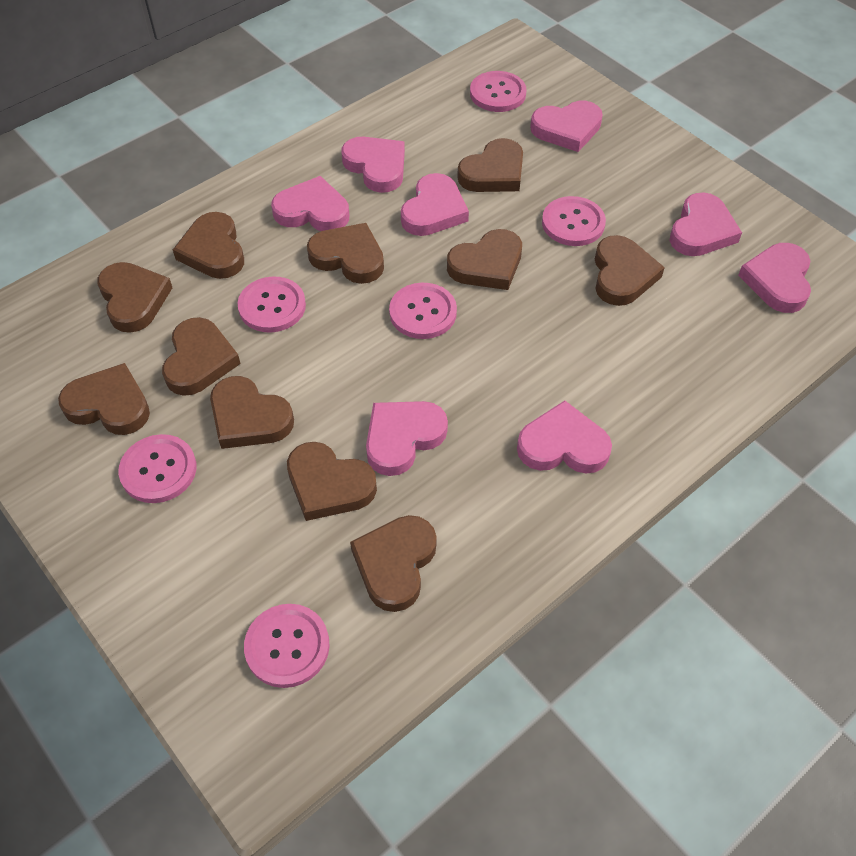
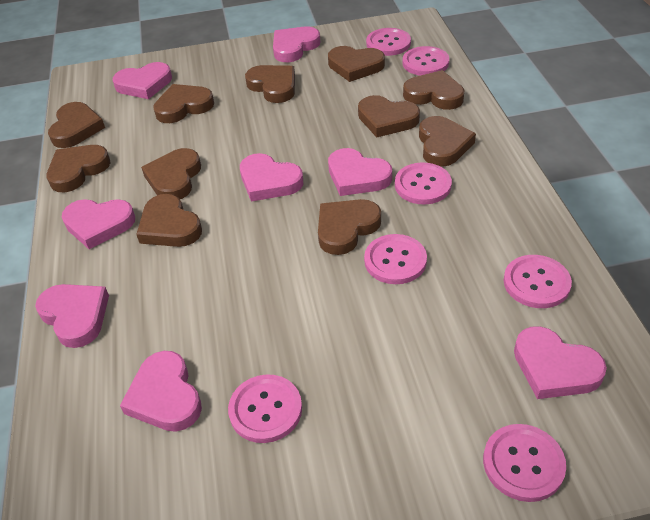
pink button: [118,434,197,503] [238,277,306,333] [244,604,330,688] [389,283,457,339] [470,71,527,112] [542,196,606,246] = 6 -> [228,374,302,443] [364,234,427,284] [366,28,411,56] [395,162,452,204] [403,46,449,76] [483,424,566,502] [504,255,572,308] = 7

